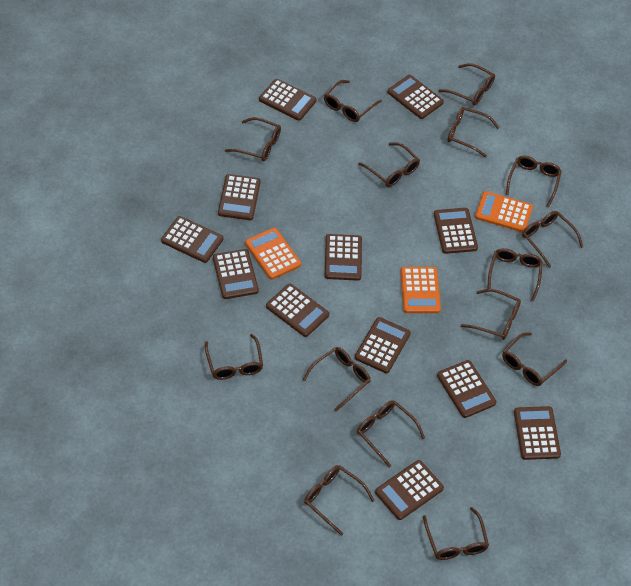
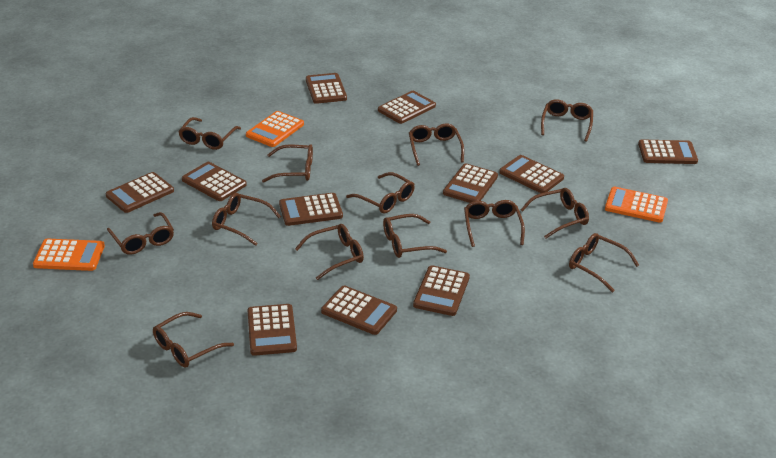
brown calculator: [161,216,223,263] [213,249,259,299] [218,174,261,220] [259,79,317,121] [266,284,329,337] [325,234,362,281] [355,317,411,373] [375,460,444,520] [387,75,444,119] [434,208,478,254] [437,360,496,418] [514,406,561,460] = 12 -> [106,172,174,213] [182,162,247,201] [248,304,297,356] [279,193,343,226] [306,73,347,104] [321,285,397,335] [378,91,436,124] [413,265,470,316] [443,164,498,203] [499,155,564,193] [638,139,698,164] = 11
brown glasses: [205,334,263,380] [225,117,281,162] [303,347,371,411] [304,465,375,536] [324,80,382,122] [357,400,425,467] [358,142,420,187] [423,507,489,560] [439,63,495,106] [447,107,499,157] [461,289,521,340] [487,248,543,302] [502,332,567,386] [506,156,562,207] [522,211,583,268] = 15 -> [107,212,174,255] [153,312,234,368] [178,117,241,150] [212,193,281,246] [262,144,313,183] [295,224,364,280] [346,172,415,214] [383,214,447,258] [409,123,464,166] [464,200,525,247] [520,188,589,239] [541,99,593,142] [569,233,639,293] = 13

